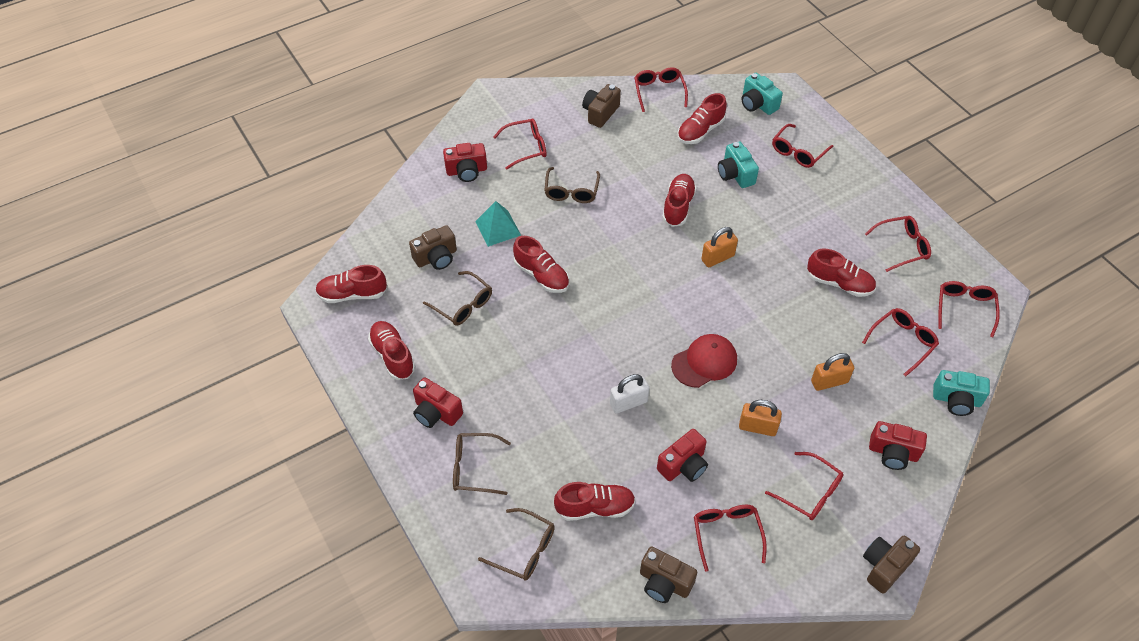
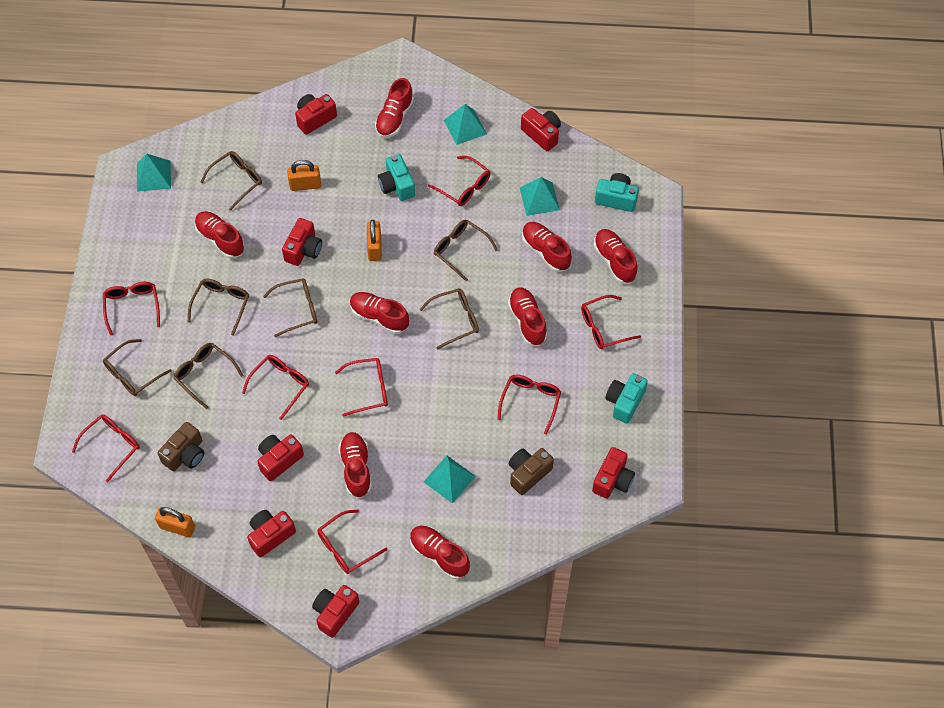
brown camera: [409,225,457,270] [582,84,621,128] [640,546,697,603] [863,536,920,594] = 4 -> [157,422,204,471] [508,448,554,495] = 2
brown glasses: [423,271,492,326] [453,433,511,495] [478,508,555,581] [544,167,600,203] = 4 -> [103,339,172,396] [174,343,243,409] [188,279,249,336] [201,151,262,211] [263,278,317,337] [420,288,479,349] [434,220,498,281] = 7
red camera: [413,378,463,428] [443,143,487,182] [657,429,708,482] [869,421,927,470] = 4 -> [247,510,296,557] [257,434,304,481] [282,218,322,266] [295,94,337,135] [312,585,359,638] [521,108,561,151] [592,447,635,499] = 7
red cap: [671,334,737,388] = 1 -> none = 0
red shoe: [315,265,387,303] [368,321,415,380] [513,236,569,293] [554,482,636,521] [662,174,697,227] [677,93,727,144] [807,248,876,297] = 7 -> [194,211,245,258] [338,432,372,498] [350,292,409,334] [375,78,414,138] [410,526,470,579] [508,287,547,346] [522,222,572,272] [593,229,638,283] = 8
turquoise pyramid: [475,201,521,247] = 1 -> [137,153,171,192] [424,455,476,504] [444,104,487,145] [520,177,560,216] = 4
white padlock: [610,374,649,413] = 1 -> none = 0

